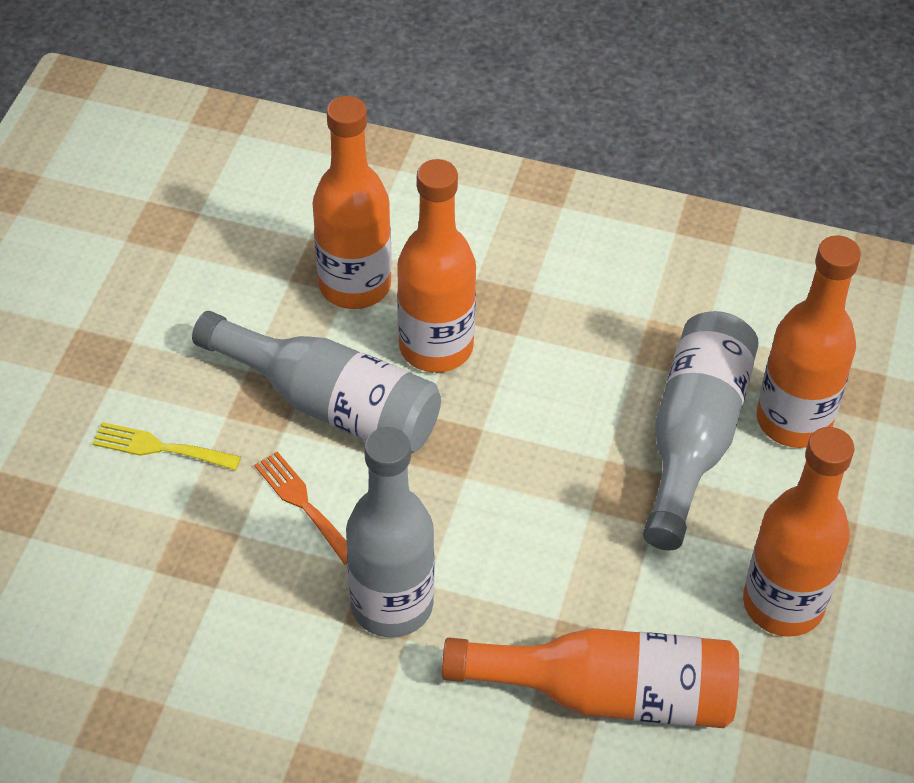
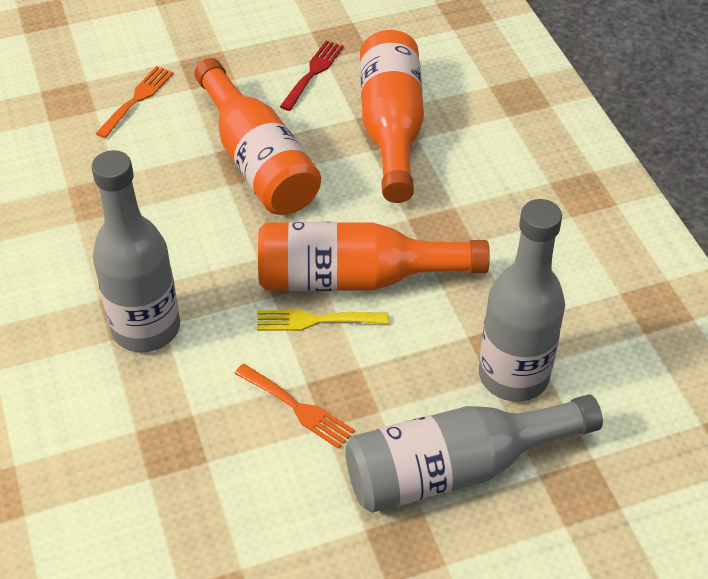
orange bottle: [313,96,392,309] [397,159,476,373] [442,628,739,728] [743,427,854,637] [757,235,861,448] = 5 -> [194,58,321,215] [258,222,490,291] [360,30,424,203] = 3
orange fork: [254,451,347,565] = 1 -> [95,66,174,138] [234,364,355,449] = 2
red fork: none = 0 -> [280,41,344,111] = 1

